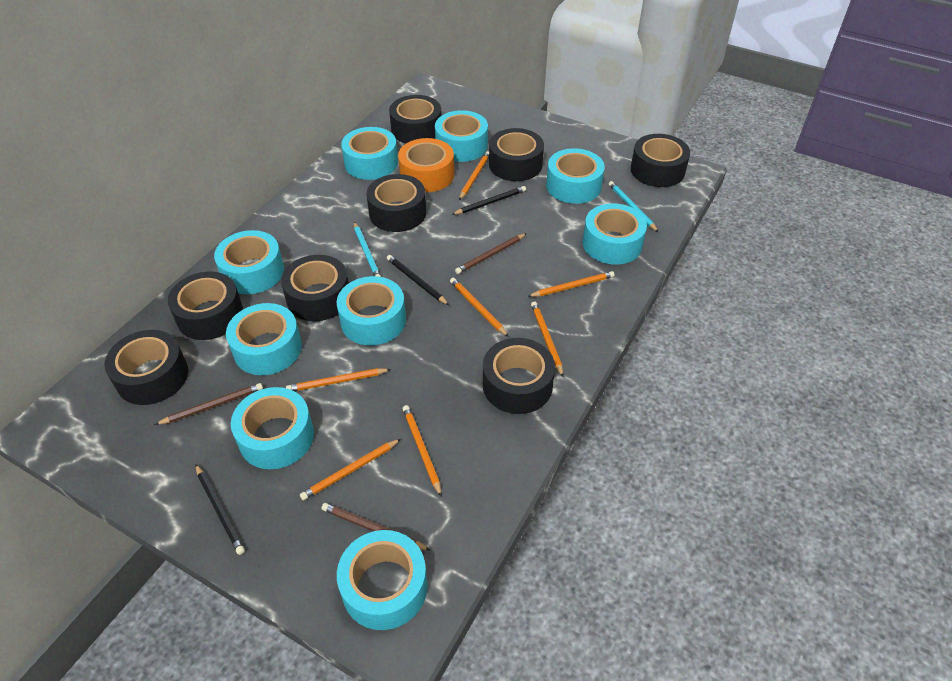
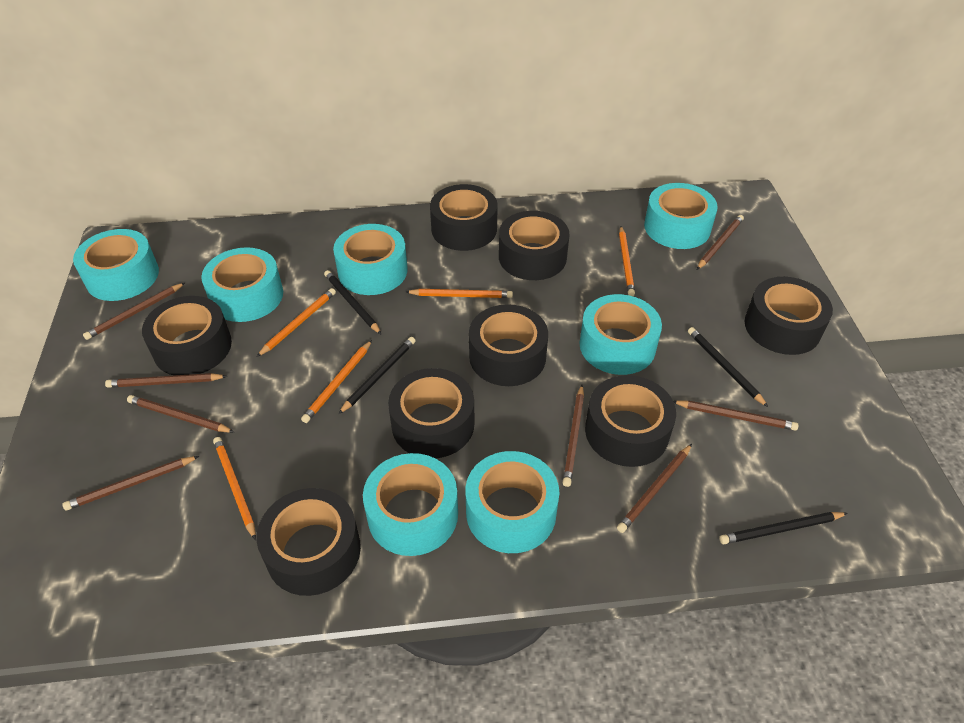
black pencil: [195,464,245,555] [387,255,449,305] [451,186,526,215] = 3 -> [324,270,382,335] [338,337,416,414] [688,327,768,407] [719,512,848,544] = 4
brown pencil: [155,383,263,425] [321,503,431,551] [455,233,527,274] = 3 -> [63,456,199,511] [83,283,185,340] [105,373,227,388] [127,395,234,433] [562,385,584,487] [617,444,692,533] [673,400,799,431] [697,215,744,270] = 8
orange pencil: [286,368,391,391] [300,439,401,500] [403,405,442,497] [450,278,509,337] [459,151,489,200] [527,271,615,297] [531,302,563,377] = 7 -> [213,437,256,540] [257,288,336,357] [301,340,372,423] [406,289,513,298] [619,226,635,296] = 5
orange tape: [398,138,454,192] = 1 -> none = 0
turquoise pencil: [354,222,381,277] [609,181,658,232] = 2 -> none = 0
turquoise tape: [214,230,284,294] [226,303,302,375] [231,387,314,469] [337,276,406,345] [337,530,428,630] [341,127,398,180] [435,110,488,162] [546,148,605,204] [583,203,647,265] = 9 -> [73,229,159,301] [201,247,283,322] [333,224,408,295] [363,453,458,556] [466,451,559,553] [580,294,662,375] [644,183,718,249] = 7

